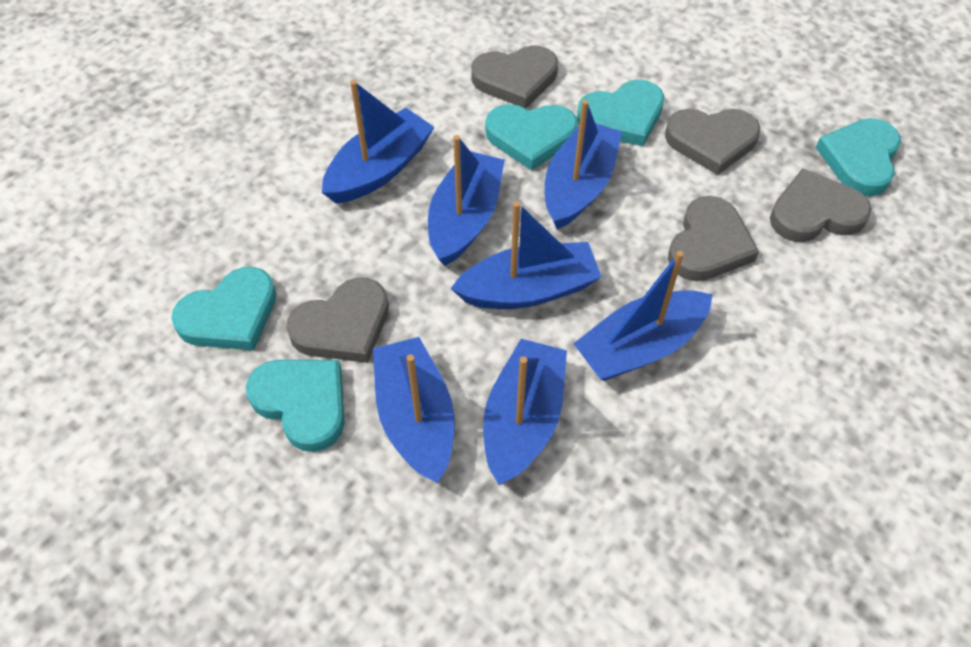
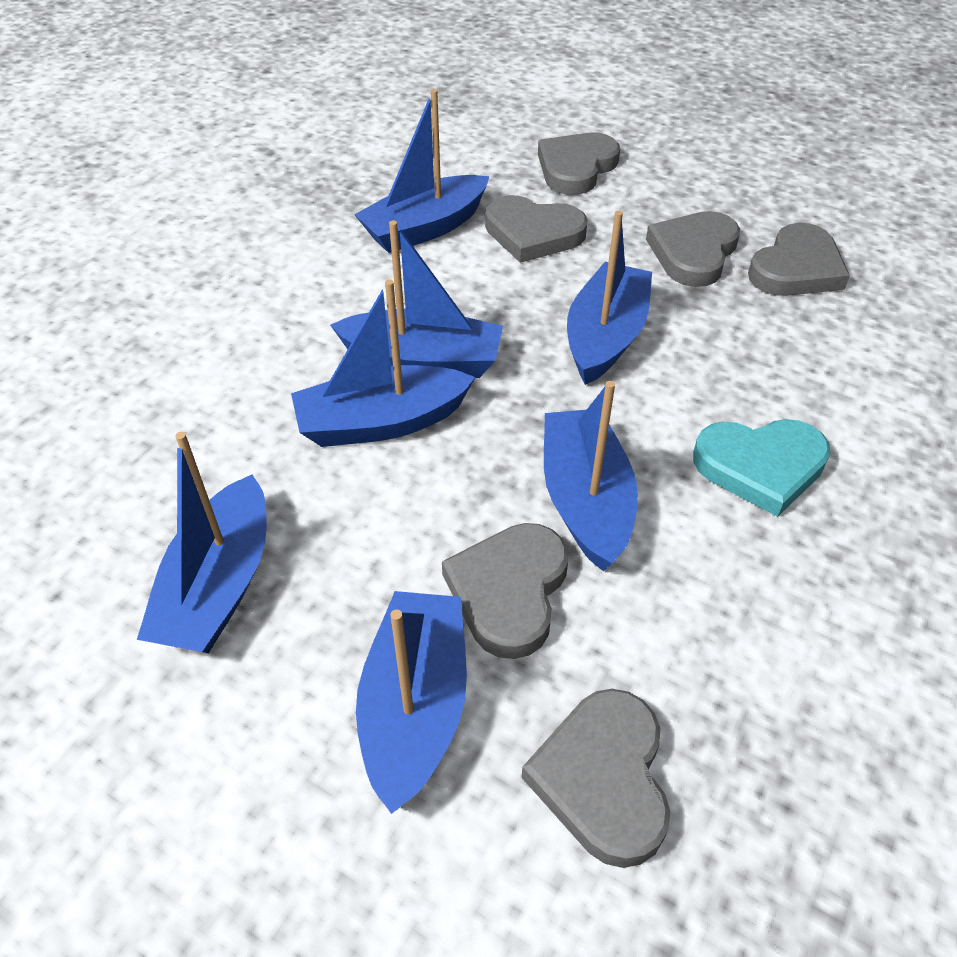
grey heart: [286,278,389,363] [471,46,558,109] [665,109,760,175] [668,196,759,281] [770,168,871,242] = 5 -> [442,523,568,659] [485,195,588,263] [521,689,670,868] [538,133,620,195] [646,211,740,287] [748,223,850,296] = 6
turquoise heart: [171,267,276,351] [246,360,344,452] [485,104,578,170] [577,79,664,146] [816,118,901,196] = 5 -> [693,419,830,517] = 1

